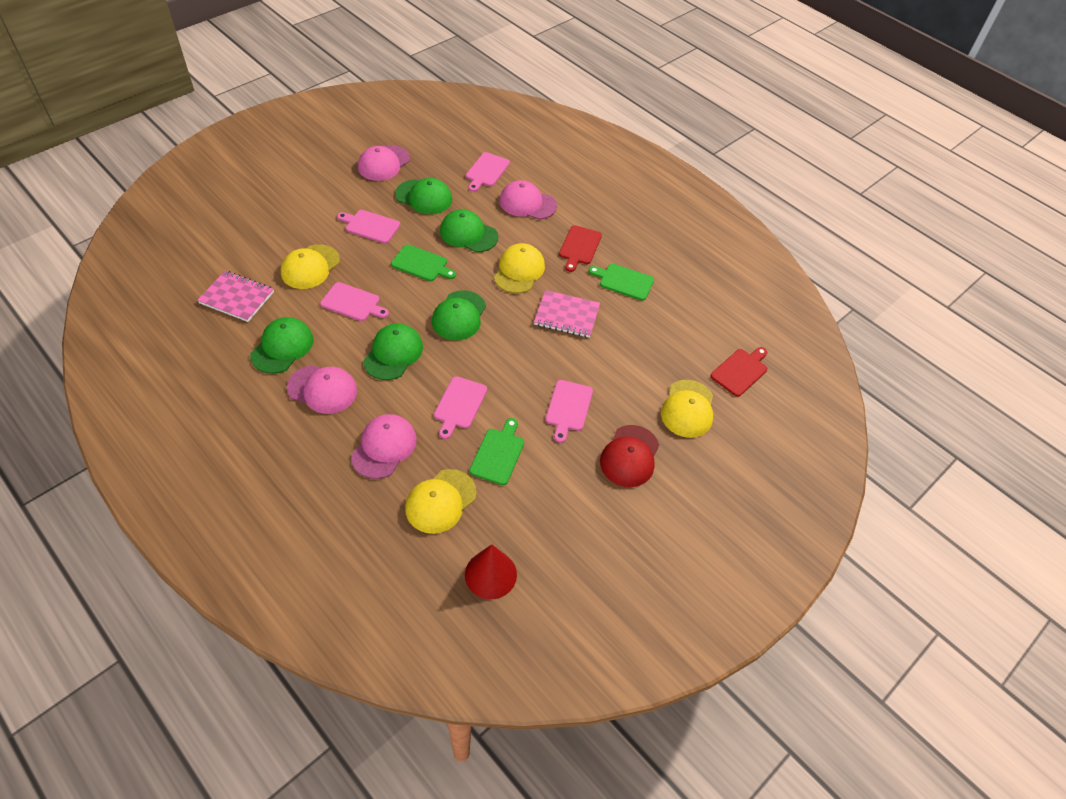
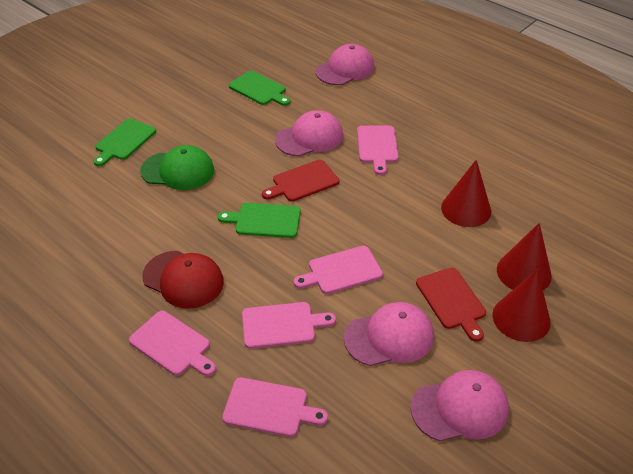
green cap: [250,317,313,374] [363,323,423,380] [395,178,452,214] [432,290,486,340] [440,209,498,252] = 5 -> [140,145,214,190] = 1
pink notebook: [197,271,274,322] [534,290,600,338] = 2 -> none = 0
red cone: [465,544,517,599] = 1 -> [441,160,491,227] [493,269,551,342] [497,223,552,290] = 3
yellow cap: [281,244,340,289] [405,469,477,534] [494,243,545,293] [661,380,713,438] = 4 -> none = 0

